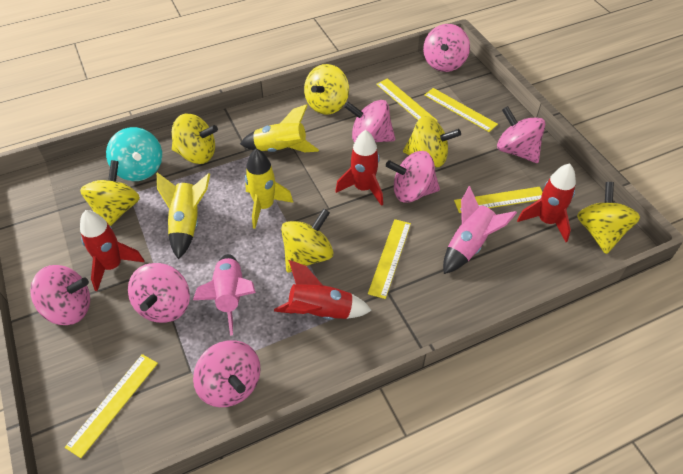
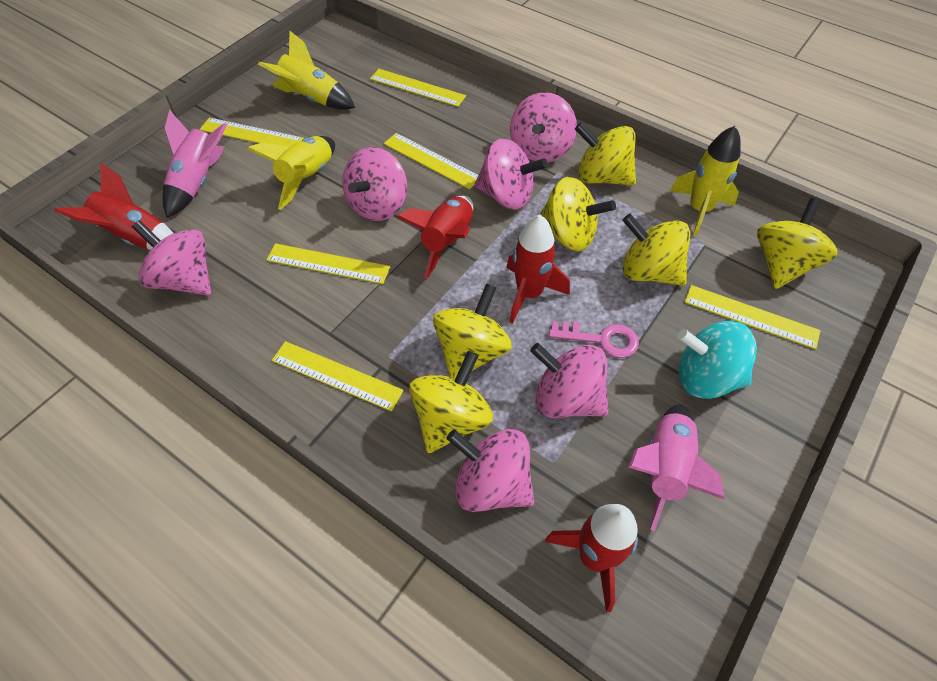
pink key: none = 0 -> [549,321,639,358] = 1
pink spinning top: [30,265,90,325] [128,263,190,323] [193,340,261,407] [344,100,395,143] [386,151,440,203] [423,24,470,72] [497,106,545,163] = 7 -> [132,220,211,296] [342,147,407,221] [446,429,534,512] [474,139,548,210] [510,92,577,163] [530,343,608,418] = 6
yellow ruler: [65,354,158,458] [368,219,411,299] [376,78,438,122] [424,88,498,132] [454,187,542,213] = 5 -> [199,117,303,147] [266,243,390,284] [272,341,404,411] [370,69,466,107] [384,133,478,190] [685,285,820,349] = 6

